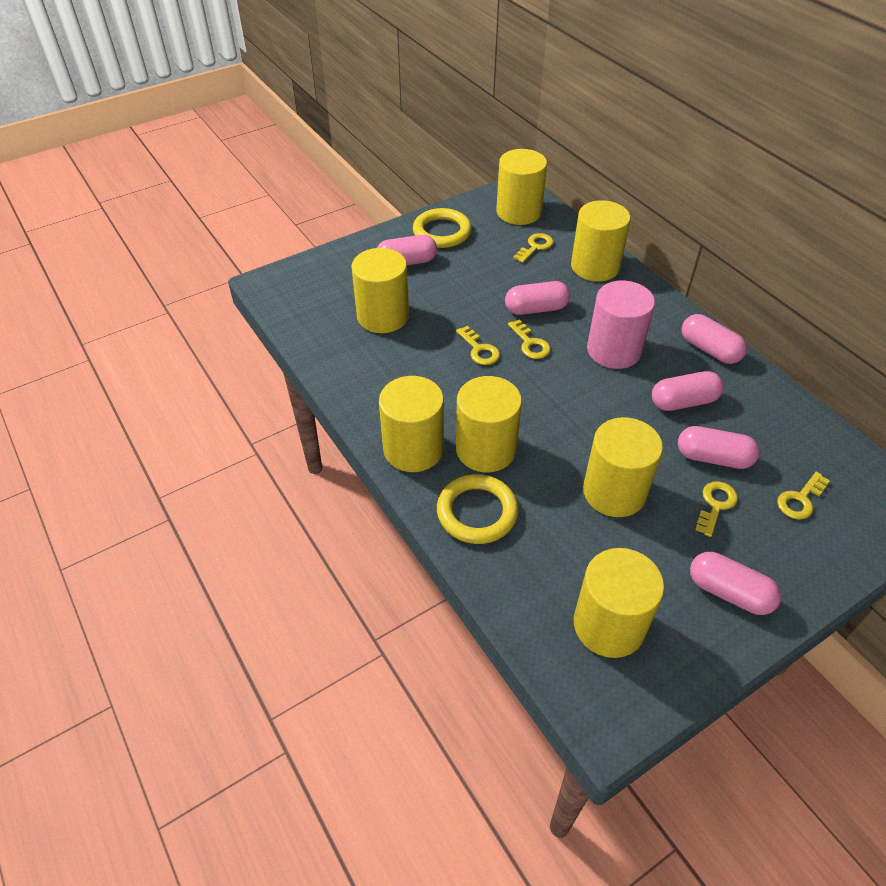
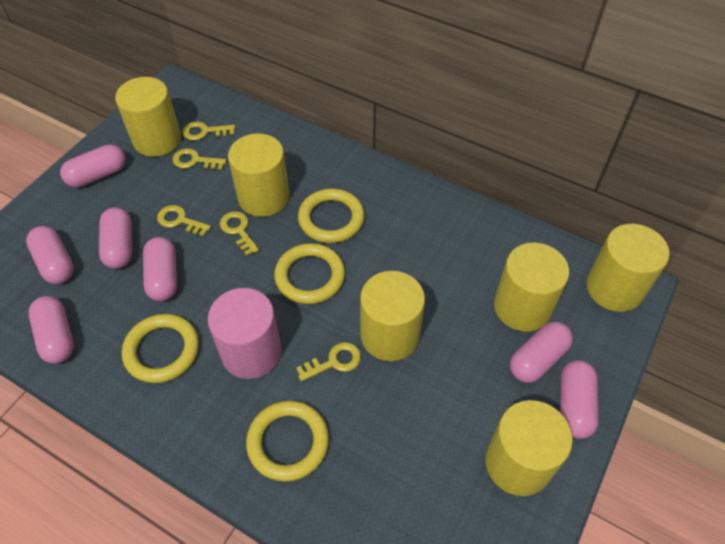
pink capsule: [377,235,437,265] [505,281,570,315] [652,371,724,411] [678,426,760,469] [681,314,747,364] [690,552,781,615] = 6 -> [26,226,74,284] [29,296,74,364] [60,144,126,187] [99,207,132,269] [143,237,177,301] [510,321,573,383] [560,360,599,439] = 7
yellow cylinder: [352,248,409,333] [379,376,444,472] [456,376,522,472] [496,149,547,225] [571,200,631,281] [574,548,664,658] [583,417,663,517] = 7 -> [115,77,181,157] [228,133,289,217] [360,271,425,361] [485,400,573,496] [494,243,569,332] [587,224,670,312] = 6
yellow ring: [413,208,472,248] [437,474,518,544] = 2 -> [122,314,199,383] [246,401,329,482] [274,243,345,304] [298,189,365,243] = 4

